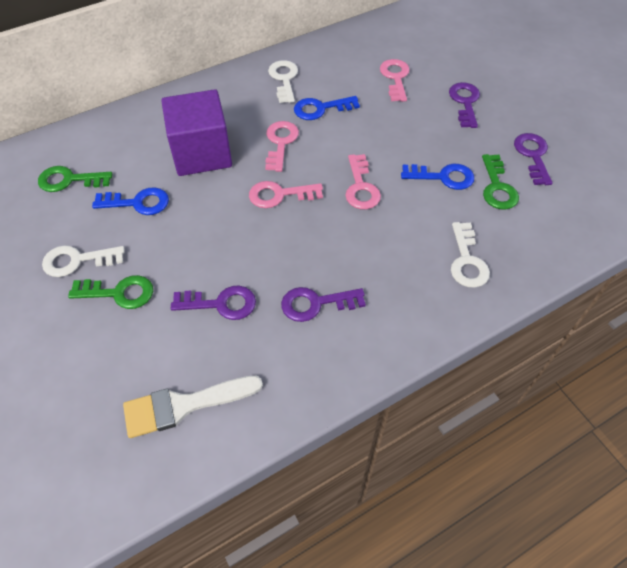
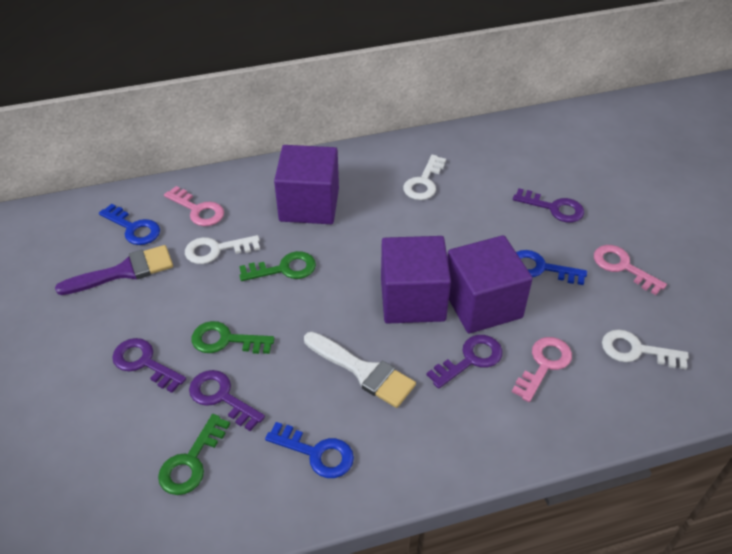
pink key: [249,181,323,208] [265,121,299,172] [345,154,381,209] [380,59,410,102] = 4 -> [164,186,224,226] [512,337,572,402] [594,245,667,295] = 3
purple brush: none = 0 -> [55,245,173,295] = 1
purple cube: [161,89,232,176] = 1 -> [274,145,339,224] [381,236,451,324] [447,235,533,334] = 3

